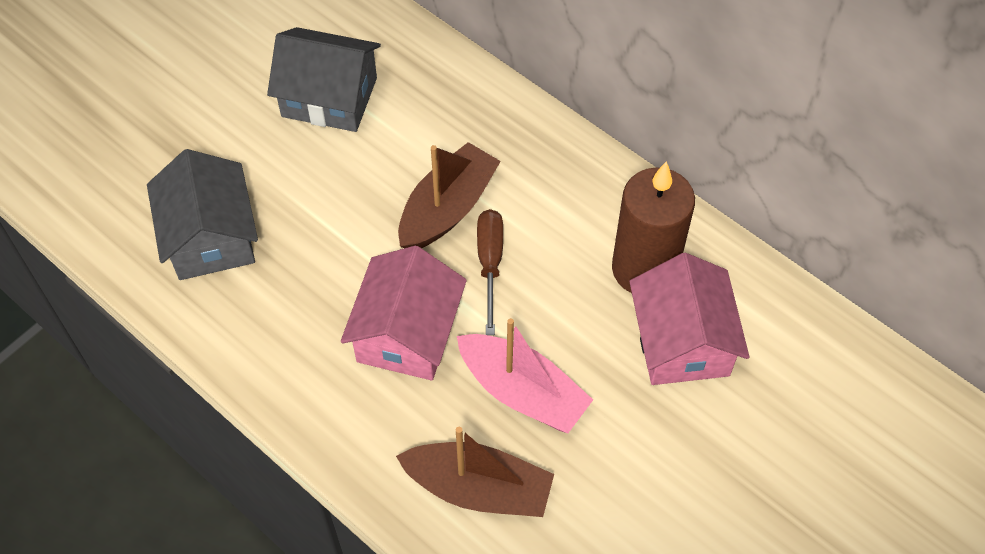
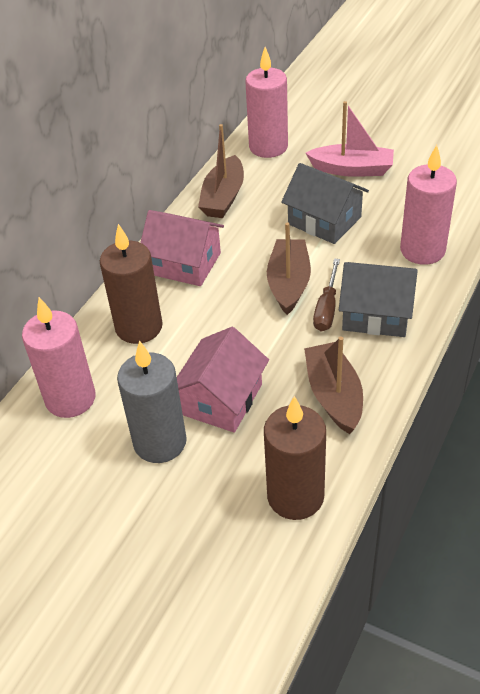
brown boat: [396,427,554,517] [398,142,501,248] = 2 -> [198,124,244,218] [267,222,311,315] [304,336,363,434] = 3
brown candle: [612,161,695,293] = 1 -> [100,224,163,344] [264,396,326,520] = 2
grey candle: none = 0 -> [117,340,187,463] = 1
pink candle: none = 0 -> [22,297,96,418] [245,47,288,158] [400,145,457,265] = 3

